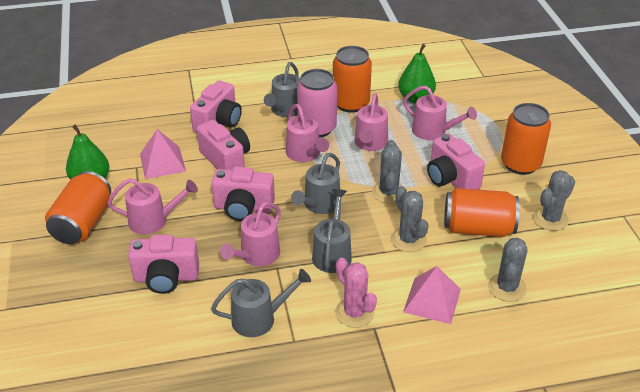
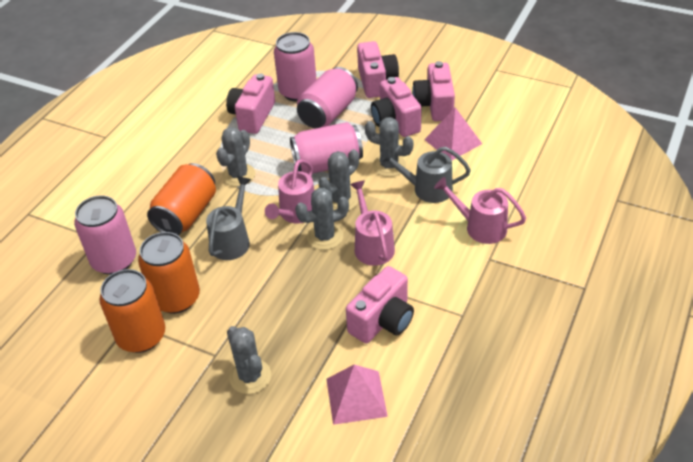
green pear: [66,124,109,180] [398,44,436,103] = 2 -> none = 0
grey cactus: [372,140,402,204] [391,186,429,252] [488,238,528,302] [533,170,575,231] = 4 -> [216,127,256,187] [227,326,271,394] [295,188,349,250] [318,149,359,211] [365,117,414,177] = 5
grey watering can: [211,269,311,337] [264,62,300,117] [291,153,340,214] [312,189,352,273] = 4 -> [206,176,251,260] [379,146,471,203] = 2
orange can: [45,171,111,244] [333,46,372,113] [444,188,520,237] [501,103,551,175] = 4 -> [99,269,165,353] [138,232,200,314] [147,163,216,236] = 3
pink cactus: [335,258,377,328] = 1 -> none = 0
pink can: [297,69,337,138] = 1 -> [74,196,136,275] [274,32,317,101] [290,122,363,174] [297,67,358,129] = 4
pink watering can: [107,178,198,235] [220,202,281,266] [286,104,329,162] [354,93,388,151] [403,85,477,140] = 5 -> [265,159,314,223] [350,180,395,266] [434,177,526,244] = 3

